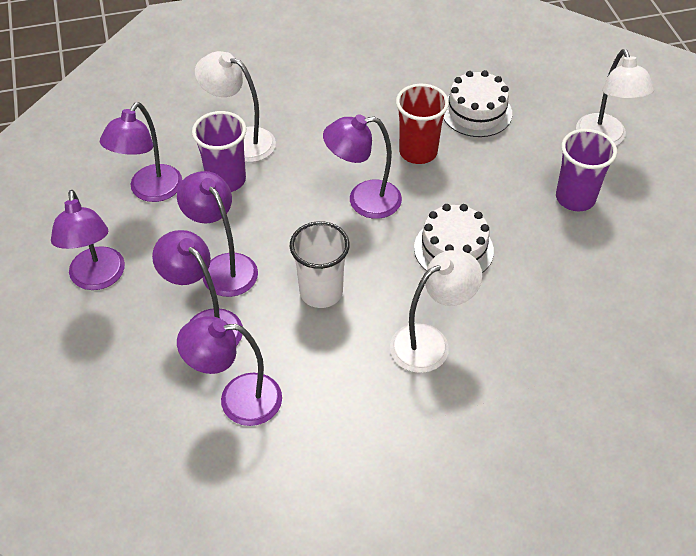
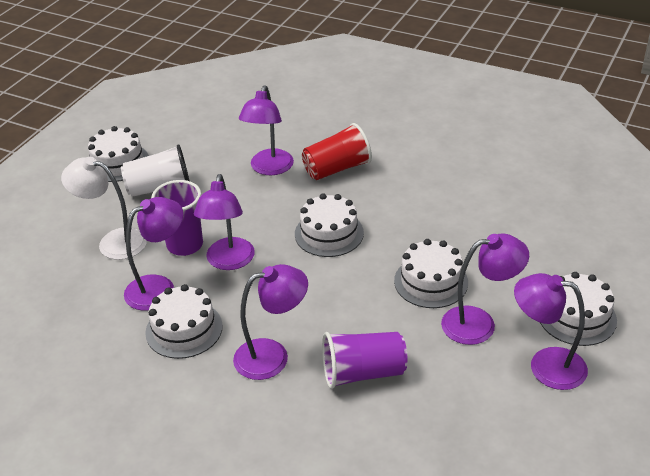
white cake: [414,204,494,273] [443,70,512,137] = 2 -> [88,126,149,182] [145,284,223,359] [295,193,364,257] [394,239,468,308] [540,272,617,346] = 5
white lamp: [195,51,276,162] [390,250,482,373] [576,49,654,145] = 3 -> [61,157,147,260] = 1

